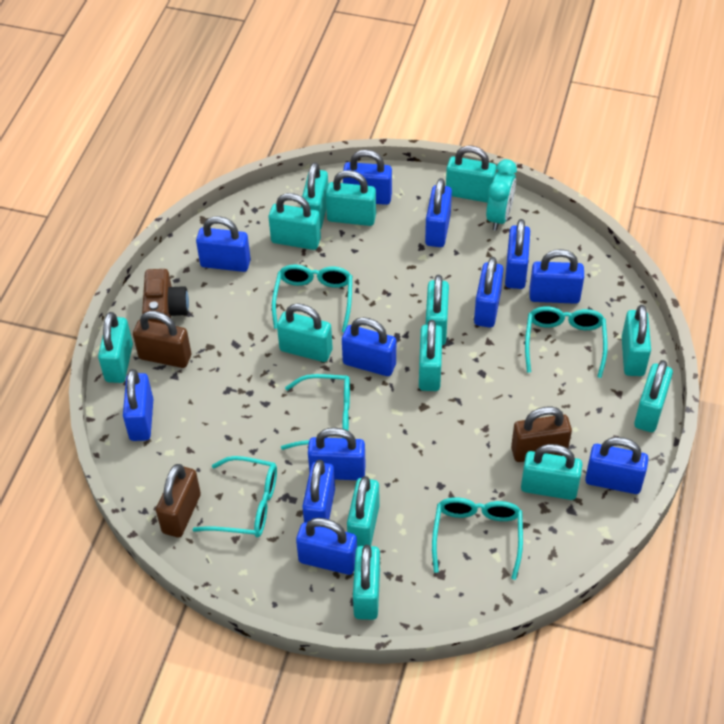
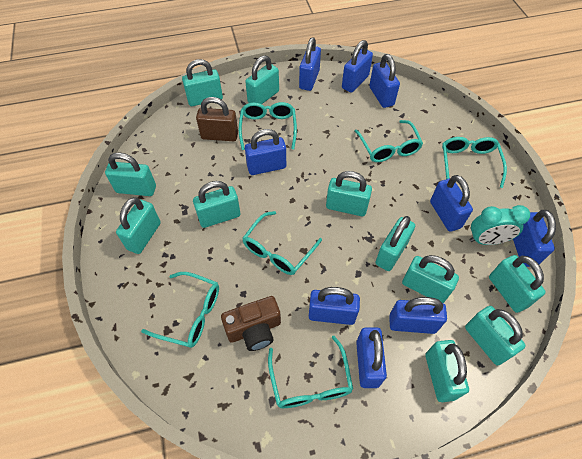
blue padlock: [123,369,153,441] [196,216,251,272] [296,518,357,575] [302,460,335,522] [308,428,366,480] [342,317,396,376] [343,150,392,205] [425,178,452,247] [474,257,504,327] [505,219,530,289] [529,249,584,304] [585,437,648,494] = 12 -> [245,129,286,175] [299,37,321,91] [309,287,360,325] [342,40,373,93] [356,327,387,388] [369,54,400,108] [389,297,447,334] [430,175,473,232] [513,210,556,267] = 9
brown padlock: [133,311,191,368] [156,464,201,537] [511,406,572,462] = 3 -> [196,97,238,141] = 1
turquoise glasses: [192,456,277,537] [272,265,352,332] [281,374,350,450] [432,497,523,580] [525,306,608,378] = 5 -> [141,272,219,348] [239,102,297,150] [242,211,322,275] [268,336,353,408] [355,120,423,162] [442,137,507,188] = 6
turquoise padlock: [98,312,133,383] [269,193,321,250] [277,303,332,362] [301,162,328,230] [326,170,376,226] [347,476,380,547] [353,545,380,620] [419,320,442,391] [426,275,449,345] [446,146,496,203] [521,444,583,500] [622,305,651,376] [634,360,673,432] = 13 -> [105,153,156,196] [116,197,161,254] [182,59,223,106] [193,181,240,228] [245,56,279,104] [326,171,372,216] [375,216,415,271] [402,255,459,303] [425,340,469,402] [465,306,526,365] [489,255,546,313] = 11

